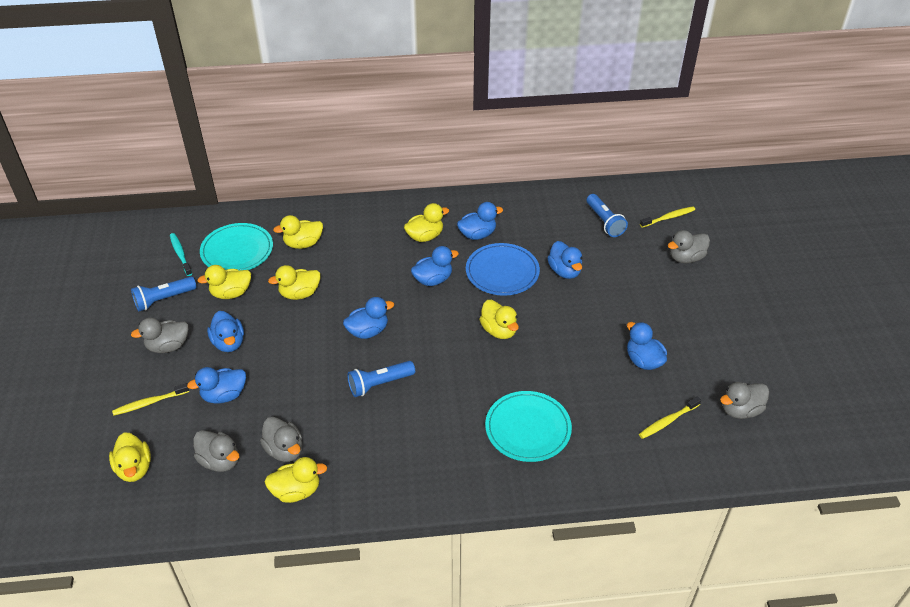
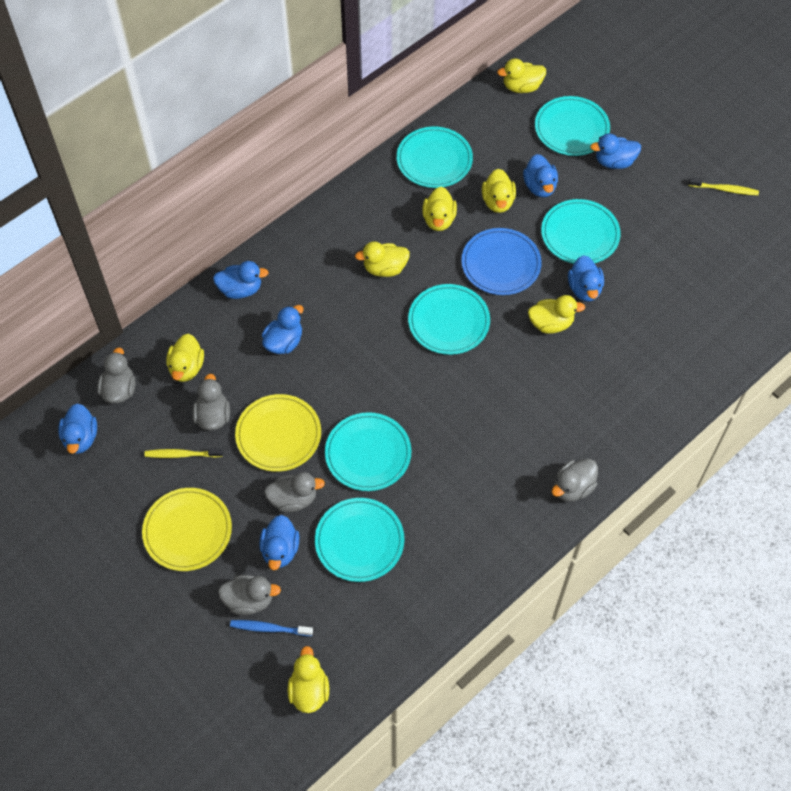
blue flashlight: [131,277,197,311] [347,361,415,397] [587,194,628,237] = 3 -> none = 0
blue toothbrush: none = 0 -> [230,620,313,636] = 1
turquoise plate: [200,223,273,270] [485,391,572,462] = 2 -> [315,498,404,582] [325,412,411,491] [396,127,473,188] [408,284,490,355] [535,96,610,156] [541,199,621,264] = 6
turquoise toothbrush: [170,233,192,276] = 1 -> none = 0
yellow plate: none = 0 -> [142,488,232,571] [235,394,321,472] = 2
yellow toothbrush: [112,383,189,416] [639,396,701,439] [640,206,695,228] = 3 -> [145,448,223,458] [689,177,759,195] = 2

